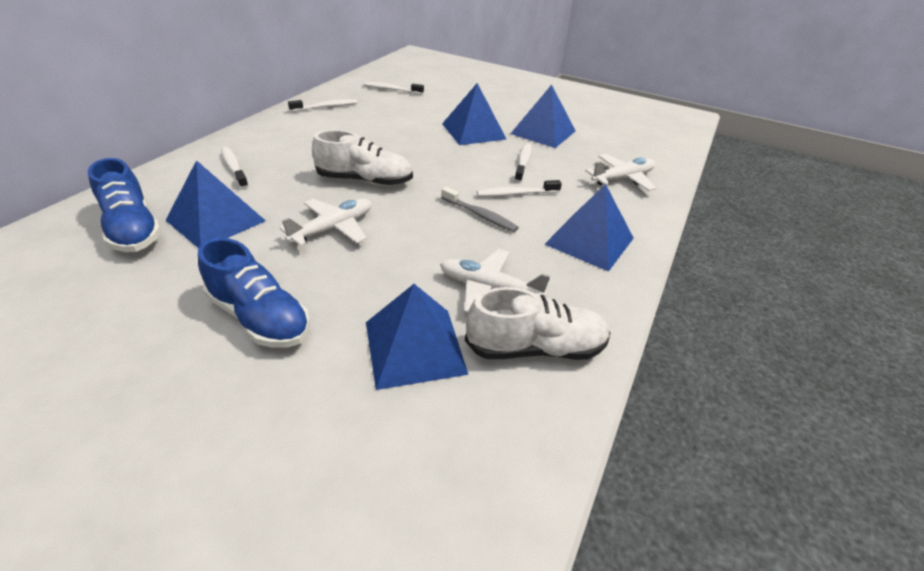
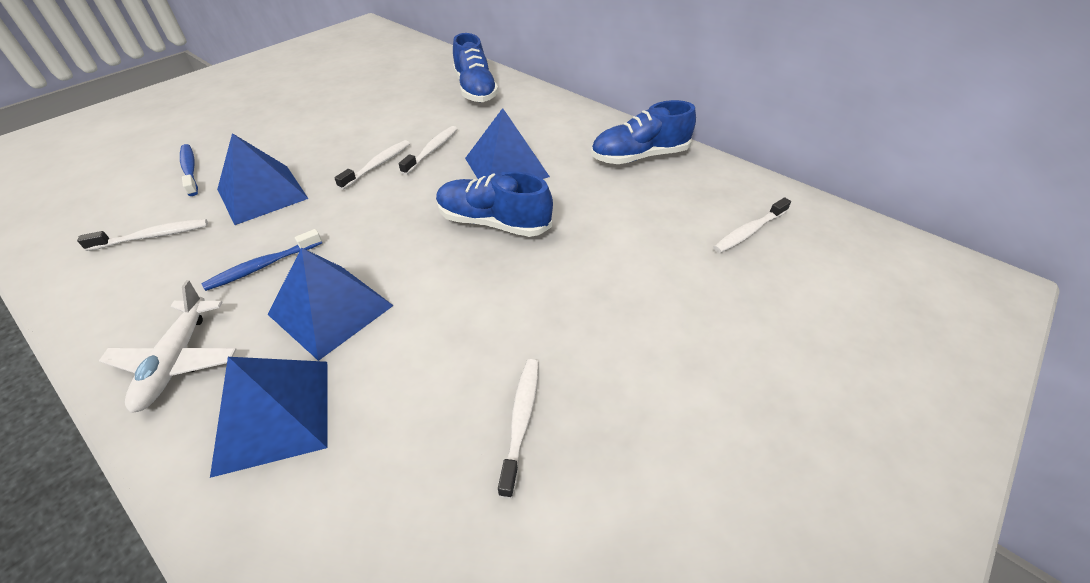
blue pyramid: [165,160,266,248] [366,284,469,390] [442,83,506,145] [510,85,576,148] [545,184,634,272] = 5 -> [210,357,328,478] [217,133,309,225] [267,248,394,361] [465,108,550,180] = 4
blue shoe: [88,158,161,252] [198,238,310,348] = 2 -> [436,171,553,237] [453,33,498,102] [591,100,696,164] = 3
blue toothbrush: none = 0 -> [180,144,198,196] [202,229,322,291] = 2
grey toothbrush: [441,187,519,232] = 1 -> none = 0
white plane: [280,199,372,246] [440,249,550,312] [585,154,656,191] = 3 -> [99,280,237,413] = 1
white shoe: [312,130,413,186] [465,287,610,360] = 2 -> none = 0

